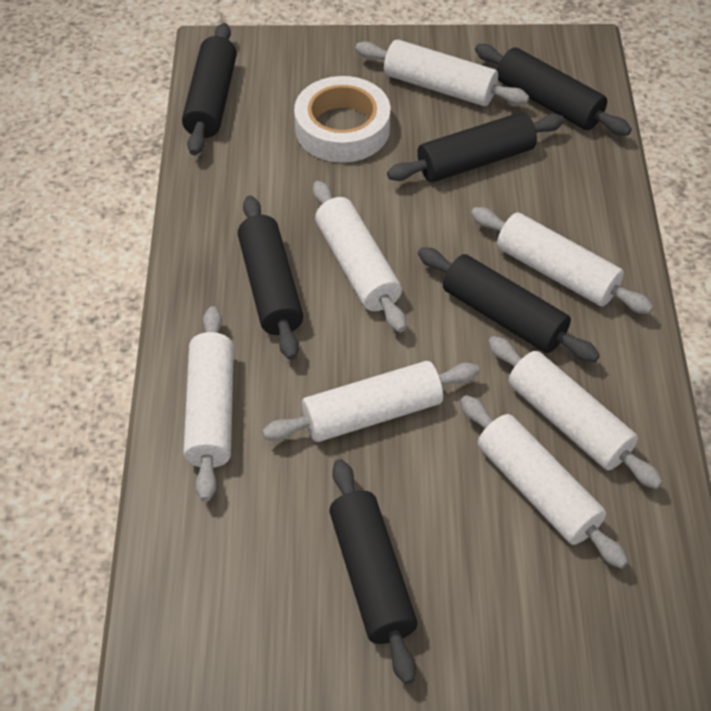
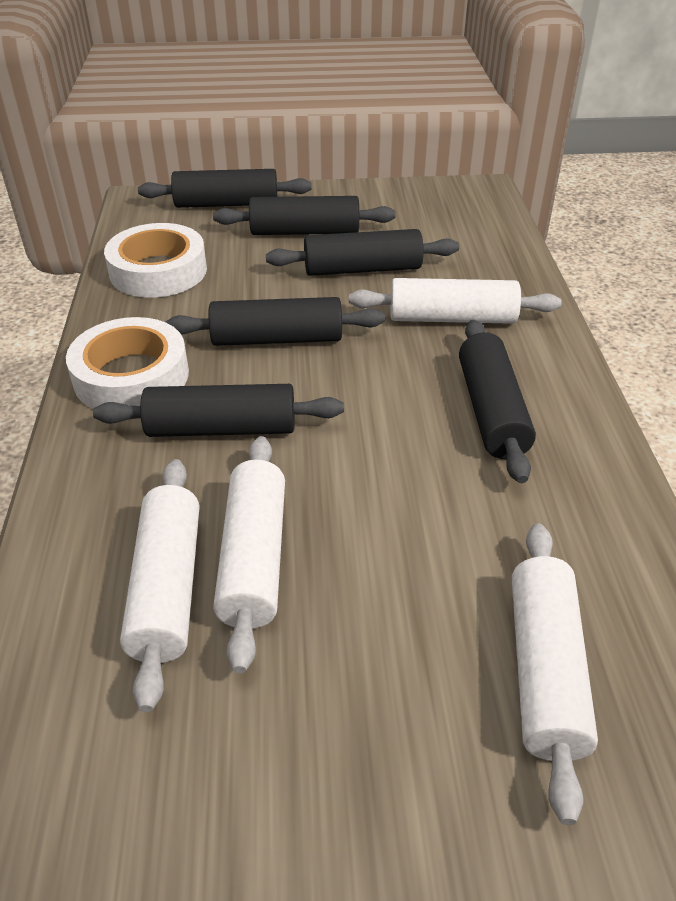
white rolling pin: [183,306,234,502] [262,361,479,442] [313,181,406,332] [355,40,529,106] [460,395,628,569] [471,207,653,314] [488,336,663,489] = 7 -> [120,459,199,712] [213,436,285,673] [349,278,562,324] [512,523,598,825] = 4
white tape: [294,76,390,163] = 1 -> [66,317,189,409] [104,223,207,298] = 2

